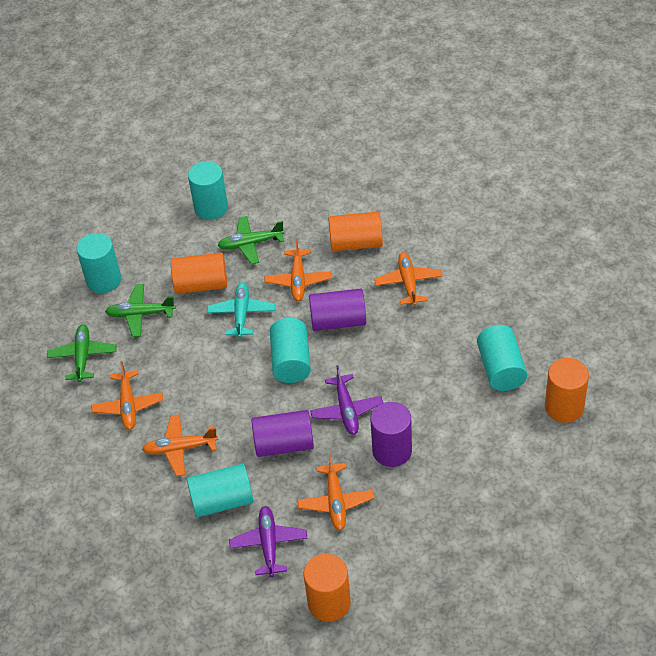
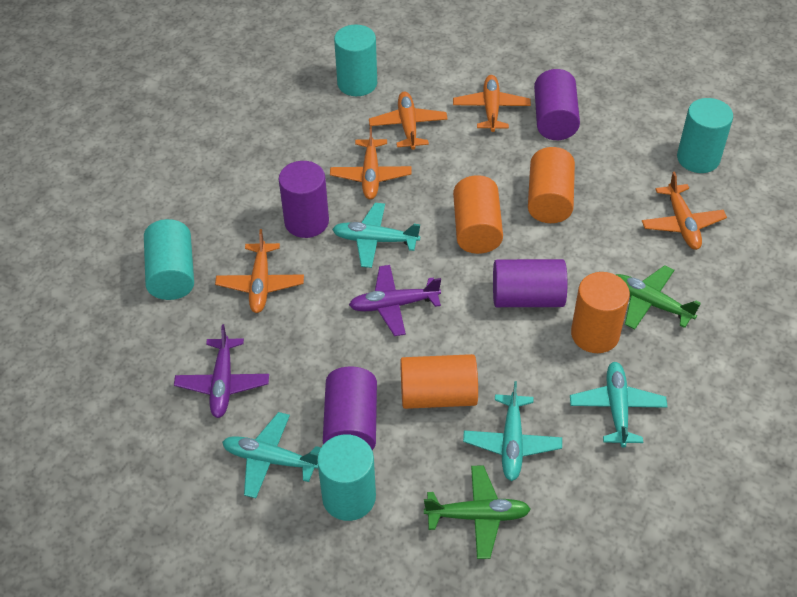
green plane: [47,324,117,382] [105,284,176,337] [217,216,285,264] = 3 -> [424,465,531,559] [616,265,700,330] = 2
purple cylinder: [251,410,314,457] [309,288,366,331] [370,402,412,467] = 3 -> [279,161,329,238] [323,367,377,450] [493,259,567,307] [534,69,580,140] = 4
turquoise cylinder: [76,233,121,293] [187,464,254,517] [188,161,228,220] [270,318,311,383] [477,325,527,391] = 5 -> [144,219,194,300] [317,434,376,521] [334,24,377,96] [677,98,733,173] = 4
turquoise plane: [207,282,275,338] = 1 -> [222,412,321,498] [332,203,420,268] [463,381,562,481] [570,362,668,448] = 4

